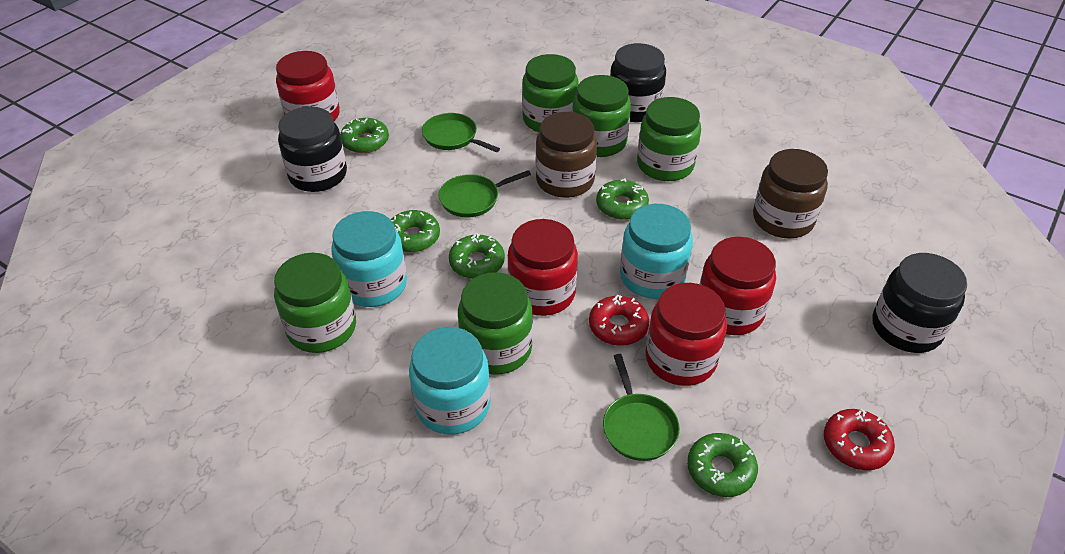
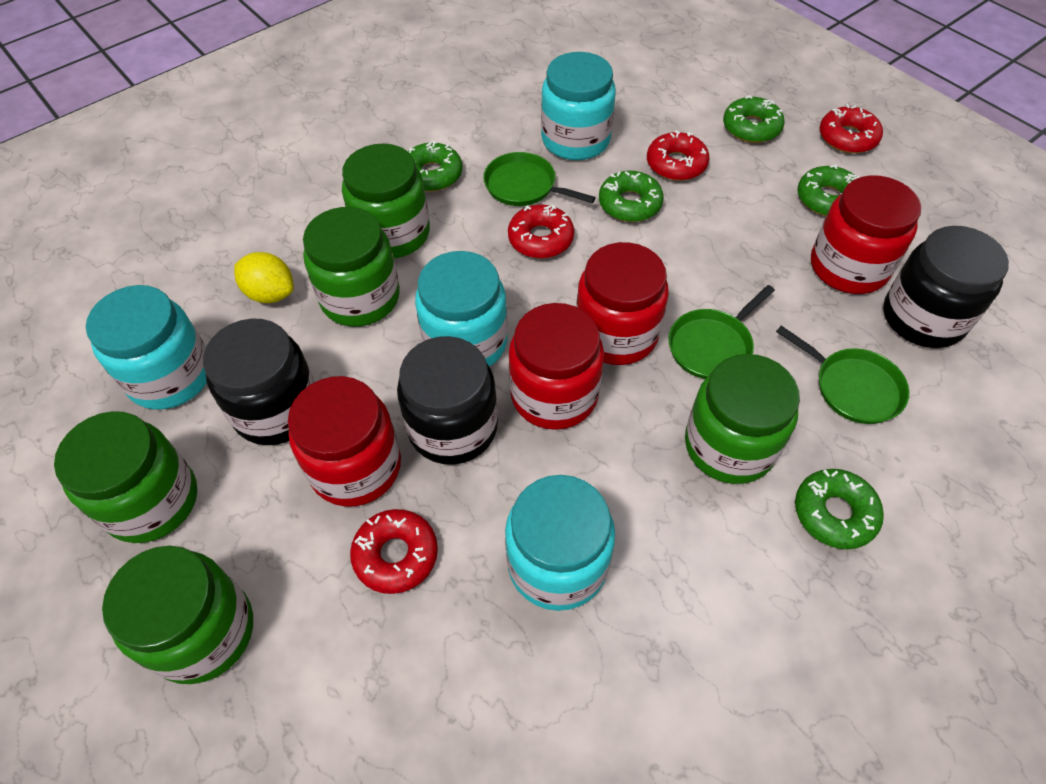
brown jar: [536,112,597,198] [753,149,828,238] = 2 -> none = 0
red donut: [589,294,649,346] [824,409,895,470] = 2 -> [350,509,438,594] [508,205,574,258] [647,130,710,181] [819,104,883,153] = 4
turquoise jar: [331,211,407,307] [409,327,491,435] [620,204,693,299] = 3 -> [86,285,207,410] [415,251,508,367] [505,475,615,611] [541,52,616,160] = 4
yellow lemon: none = 0 -> [234,252,294,303] = 1

